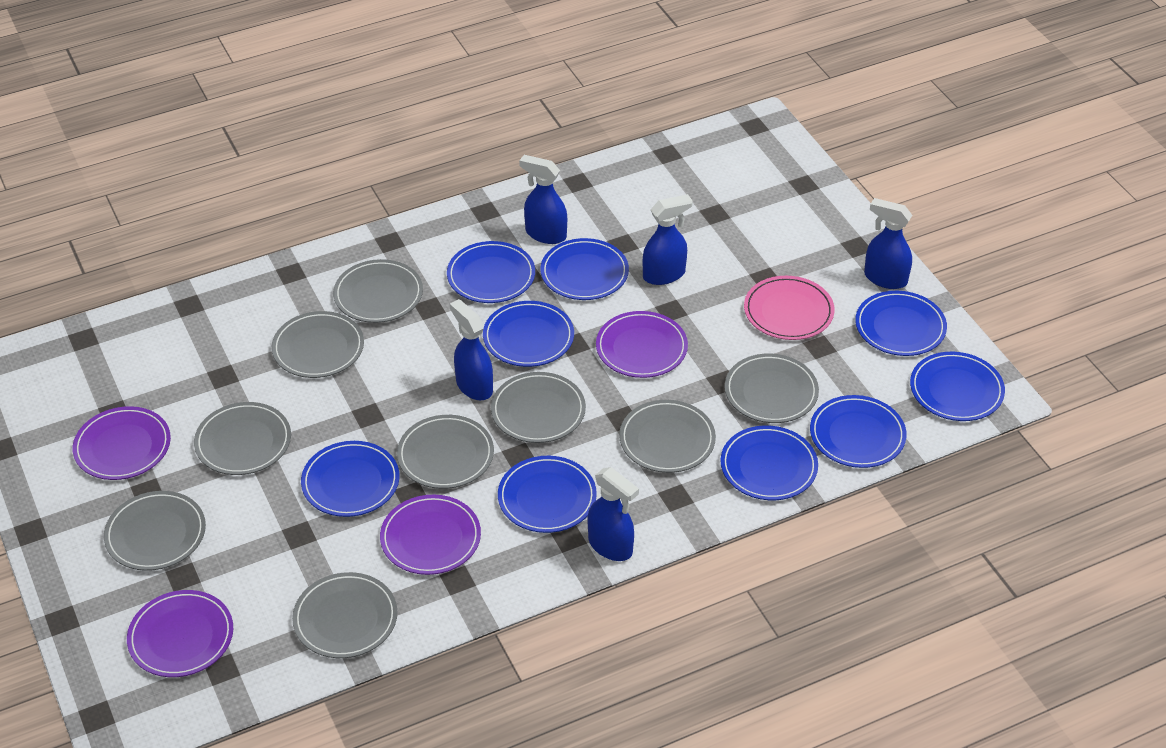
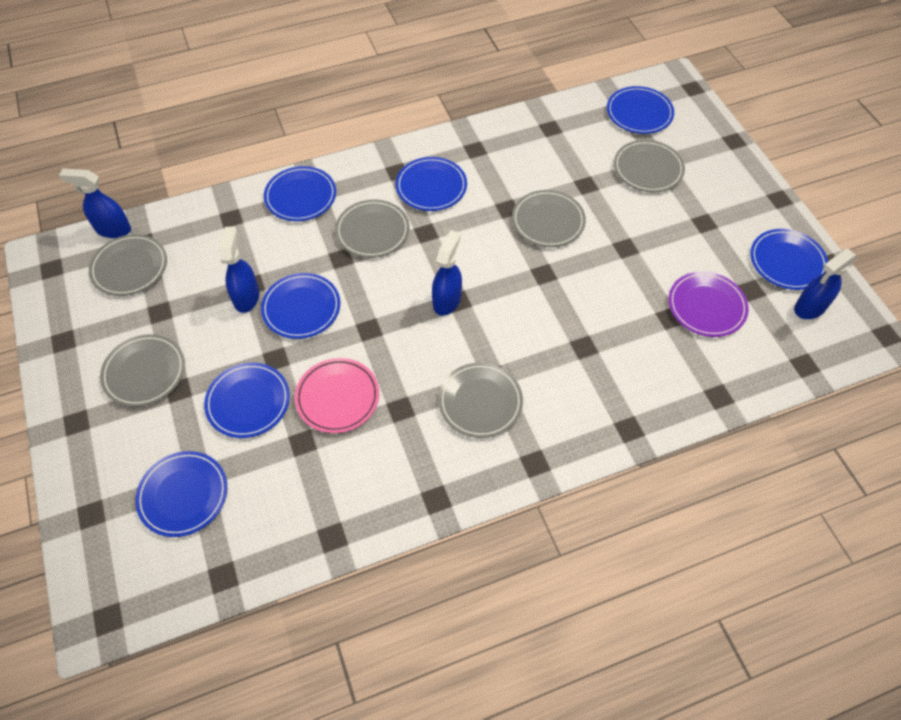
blue plate: [301,441,399,517] [447,241,535,303] [483,301,574,367] [498,456,597,533] [540,238,629,300] [720,426,818,500] [810,395,907,468] [855,291,947,356] [910,352,1005,421] = 9 -> [135,451,227,537] [204,363,290,438] [261,273,340,339] [264,166,336,221] [396,157,467,211] [607,86,674,134] [750,229,828,290] = 7
blue spray bottle: [450,299,493,400] [519,155,567,244] [588,467,639,561] [643,194,693,285] [864,198,912,289] = 5 -> [59,169,131,238] [219,227,259,313] [432,230,462,316] [794,249,858,319] = 4
grey plate: [104,491,206,571] [194,402,291,475] [272,311,364,378] [292,572,397,658] [333,259,423,323] [397,415,494,489] [491,372,586,443] [619,400,716,473] [725,353,819,423] = 9 -> [89,234,167,296] [100,334,185,407] [335,200,410,258] [438,362,523,438] [512,190,586,247] [614,140,685,192] = 6
purple plate: [73,406,171,480] [127,590,233,677] [380,495,481,575] [596,311,688,378] = 4 -> [668,271,749,337] = 1

